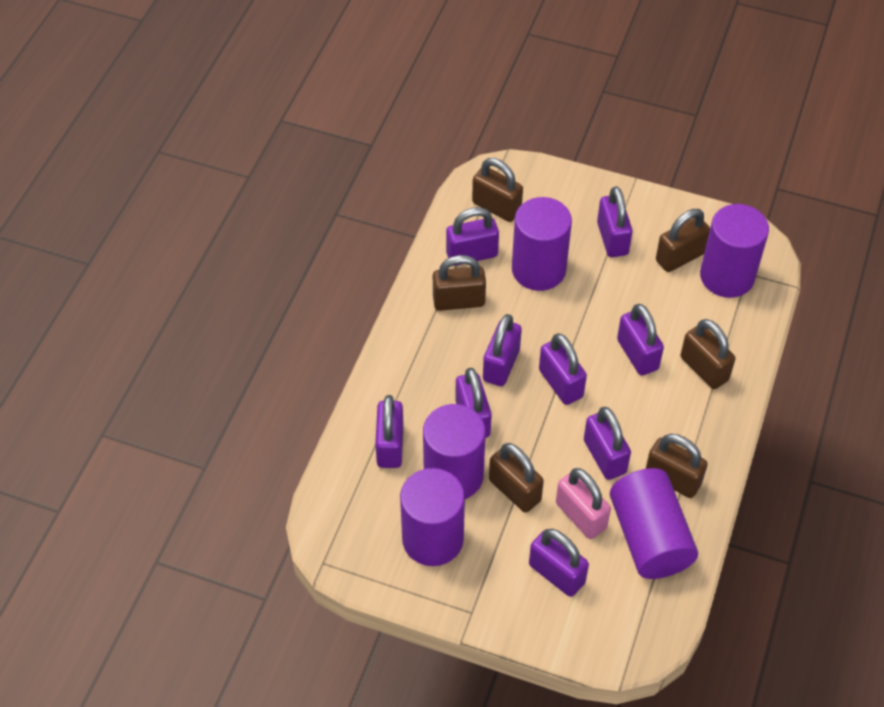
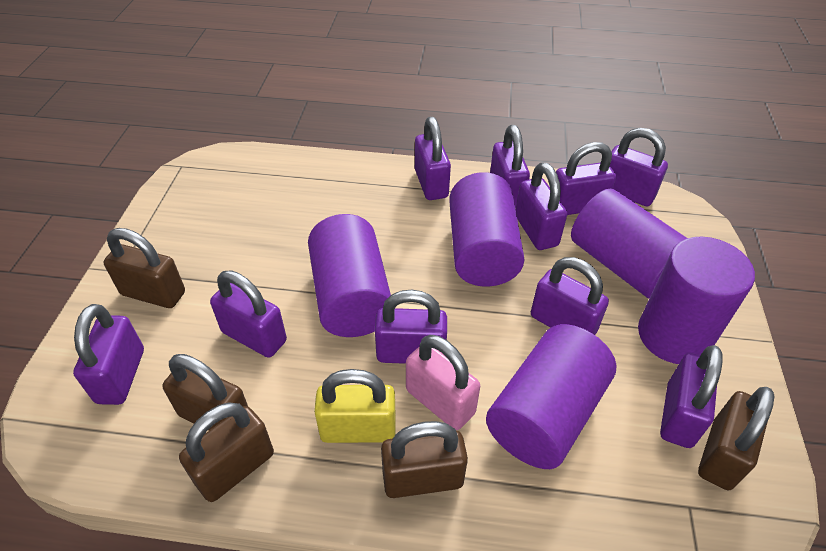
brown padlock: [433,255,486,311] [472,158,523,222] [489,443,544,513] [646,434,708,498] [656,209,710,272] [680,319,735,389] = 6 -> [103,228,185,308] [162,354,248,431] [179,402,274,502] [381,421,468,498] [698,387,775,490] = 5
purple padlock: [375,395,404,468] [446,207,499,266] [455,368,492,438] [483,314,522,386] [529,529,589,597] [539,333,587,405] [584,407,631,480] [597,186,633,257] [617,304,664,376] = 9 -> [73,304,144,405] [210,270,287,358] [375,290,447,364] [415,117,451,200] [490,125,530,208] [516,162,567,250] [531,257,609,335] [556,142,616,215] [610,128,668,206] [660,345,723,448] = 10
yellow padlock: none = 0 -> [314,369,396,443] = 1

